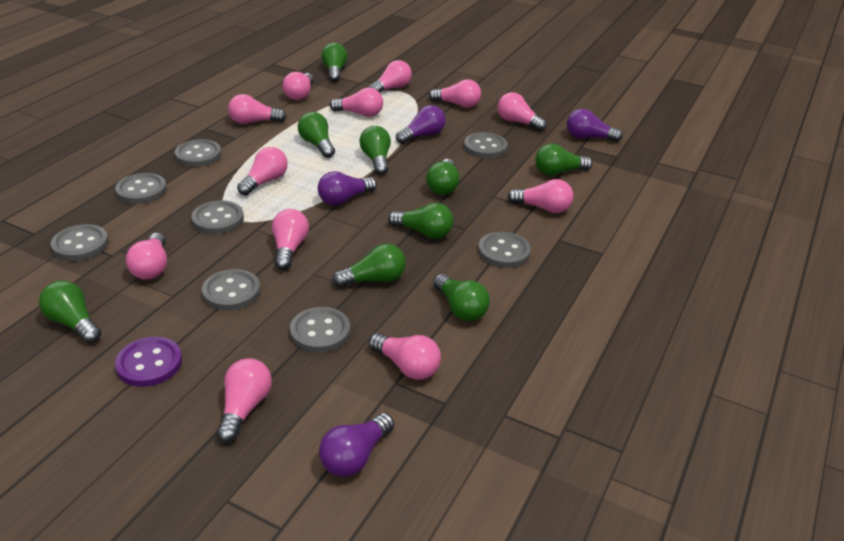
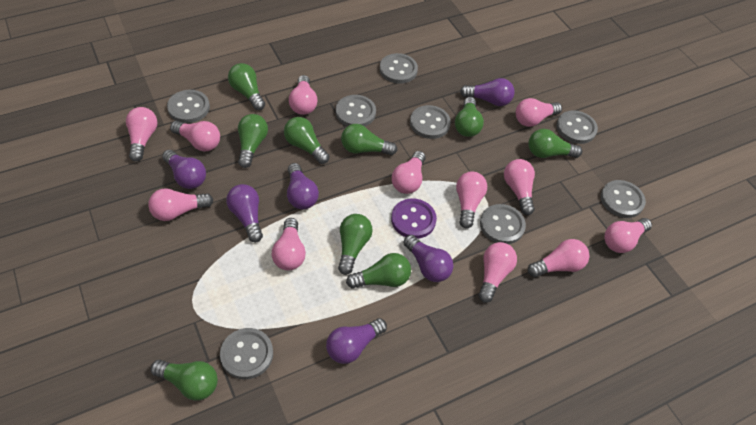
purple light bulb: [318,171,377,206] [319,413,394,477] [396,105,445,144] [567,109,623,142] = 4 -> [162,150,206,189] [226,184,263,242] [287,163,319,210] [326,318,387,364] [403,235,454,282] [460,78,515,106] = 6

